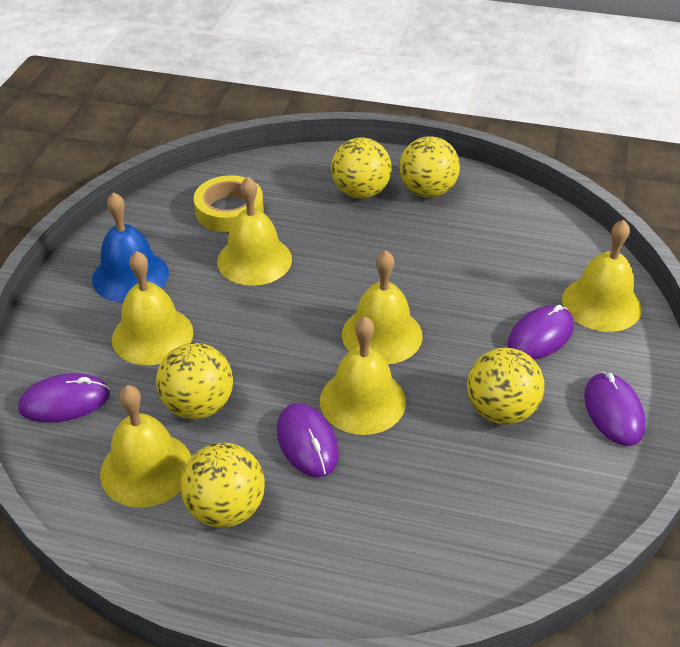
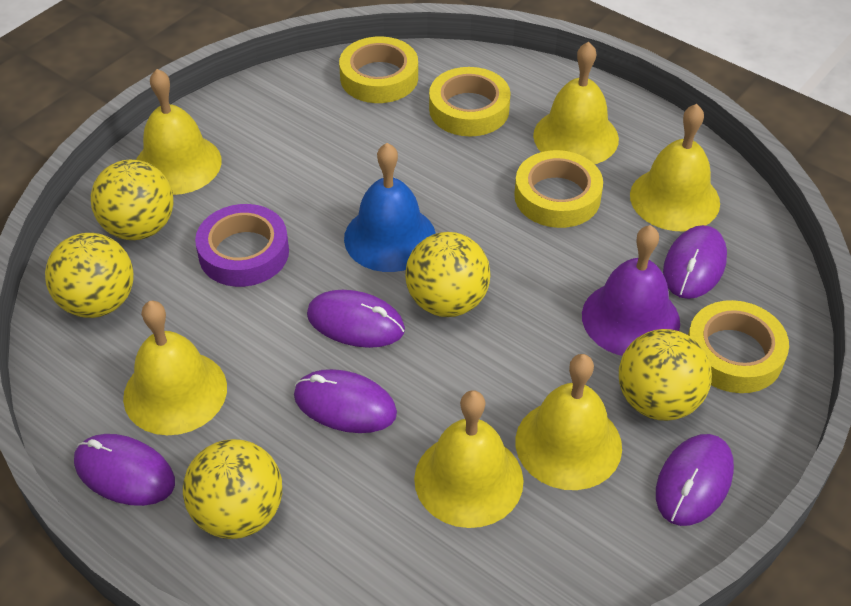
purple bell: none = 0 -> [582,225,680,356] = 1
purple mouse: [18,373,110,423] [277,403,339,477] [508,305,574,359] [584,372,646,446] = 4 -> [74,434,175,506] [294,369,397,433] [307,290,405,348] [656,434,734,526] [663,225,727,299] = 5
purple tape: none = 0 -> [195,204,289,287] = 1
yellow tape: [194,175,264,233] = 1 -> [339,36,418,103] [429,67,511,136] [514,150,603,228] [688,300,789,393] = 4

